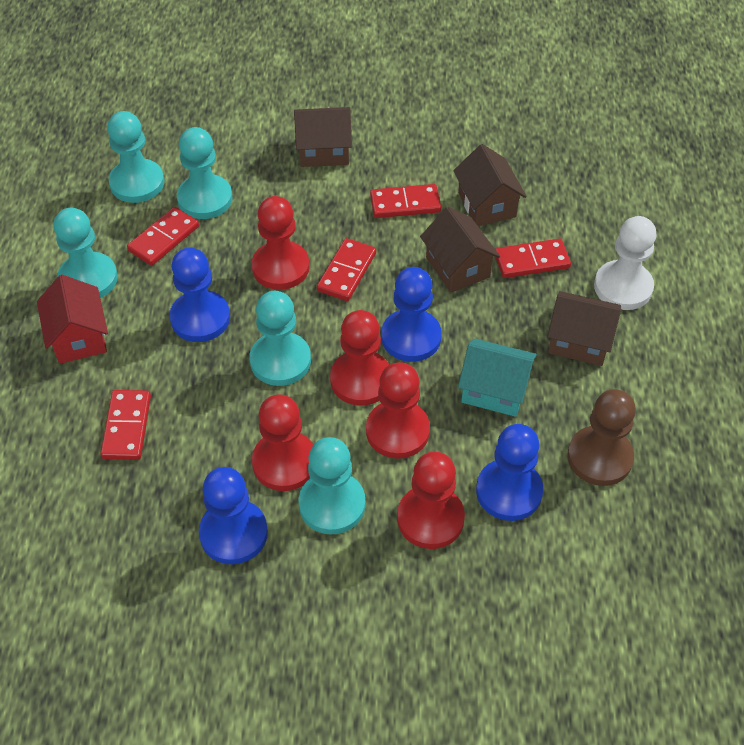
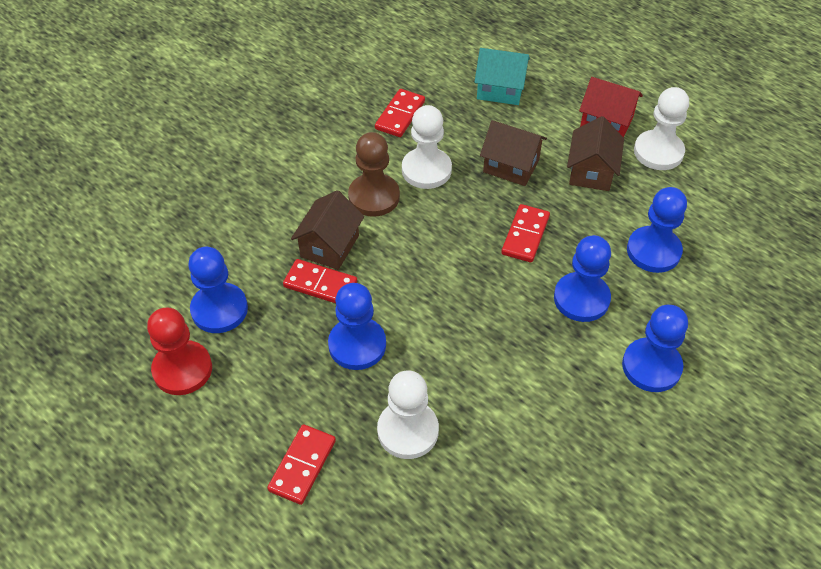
blue pawn: [169,248,230,342] [199,467,268,564] [381,267,442,362] [476,424,543,521] = 4 -> [188,247,248,333] [328,283,386,370] [554,235,611,322] [622,305,688,392] [627,187,687,273] = 5
brown house: [294,107,352,167] [420,207,500,293] [453,144,527,226] [547,291,621,366] = 4 -> [291,190,364,270] [480,120,547,186] [567,116,624,191] = 3
red domino: [100,390,151,460] [127,207,199,266] [317,238,376,301] [370,184,441,218] [495,239,571,278] = 5 -> [267,424,336,505] [283,259,357,303] [375,89,425,137] [501,204,550,262] = 4
red pawn: [251,196,310,290] [252,394,313,491] [330,310,389,406] [366,362,430,459] [397,452,465,549] = 5 -> [147,308,212,395] = 1
turquoise pawn: [53,208,118,298] [107,111,164,203] [177,127,233,219] [249,291,311,386] [299,437,365,534] = 5 -> none = 0
white pawn: [594,216,657,310] = 1 -> [377,370,439,459] [402,105,452,189] [634,87,689,170] = 3

